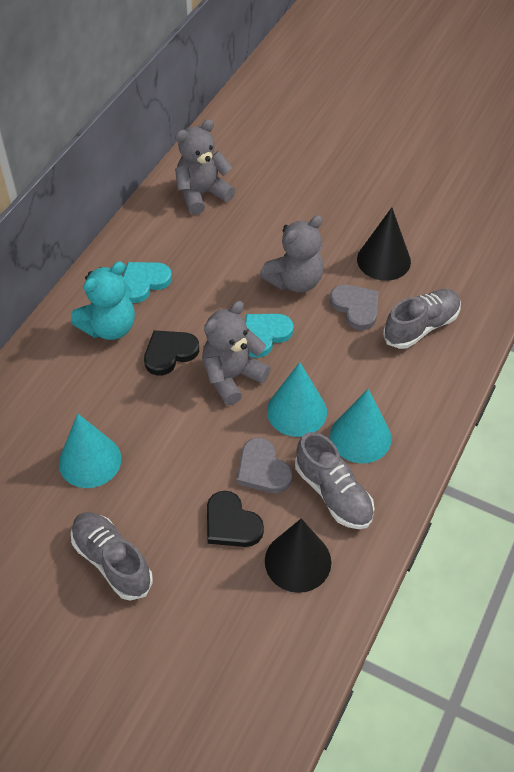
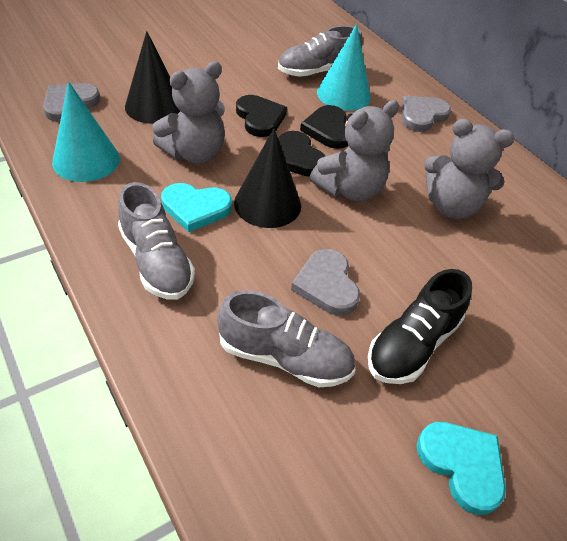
black heart: [144,330,199,376] [207,491,264,547] = 2 -> [236,95,287,137] [278,131,325,177] [300,105,348,149] = 3
black shoe: none = 0 -> [368,269,472,384] = 1
grey heart: [237,438,292,493] [330,285,379,330] = 2 -> [43,83,101,122] [291,249,360,315] [402,96,451,132] = 3
turquoise cone: [59,413,121,488] [267,362,327,437] [330,389,391,463] = 3 -> [52,81,120,182] [317,24,370,111] = 2
turquoise teddy bear: [71,262,135,340] = 1 -> none = 0

